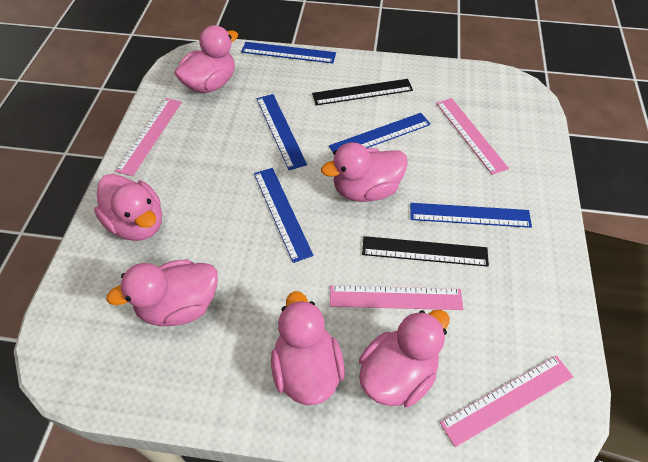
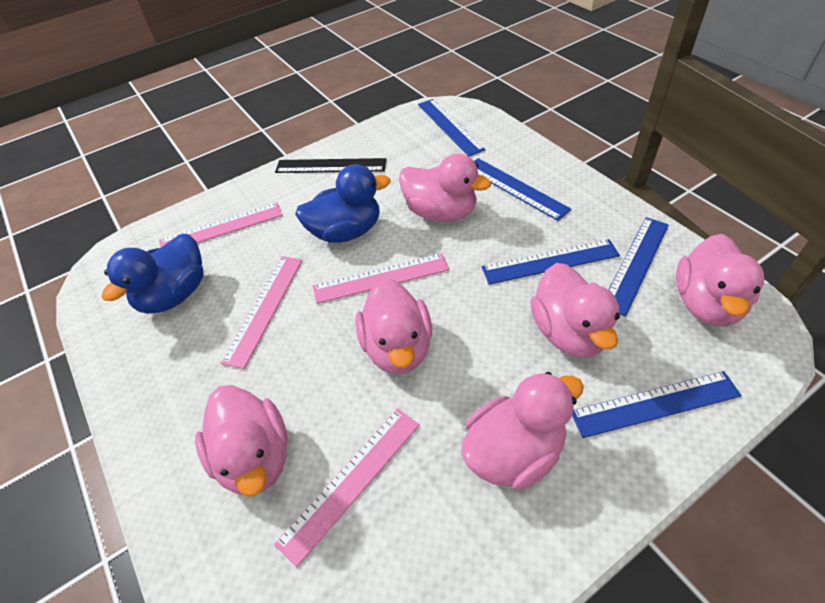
black ruler: [312,79,413,105] [362,236,489,267] = 2 -> [275,158,387,173] = 1
blue duck: none = 0 -> [102,234,203,314] [295,164,391,243] = 2

